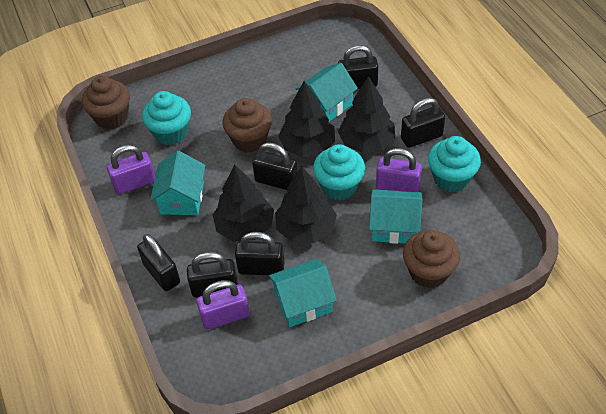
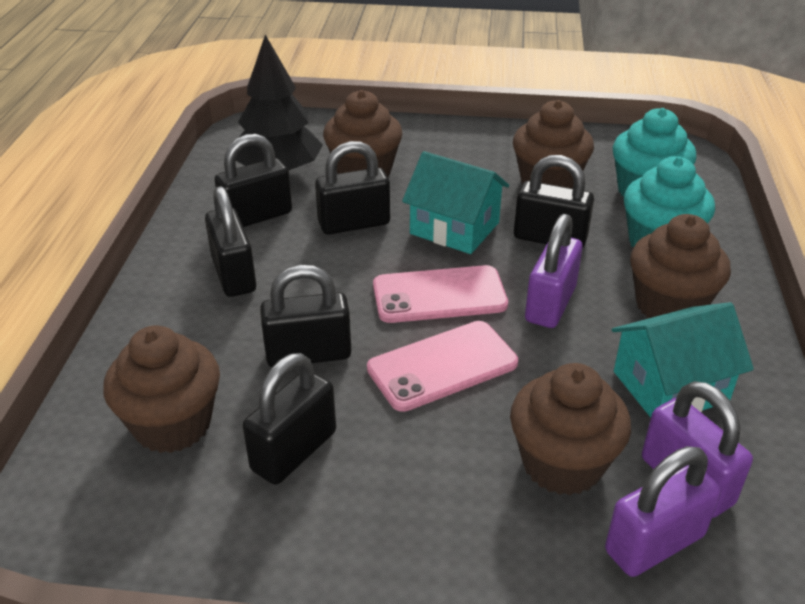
black tree: [213,165,274,242] [275,166,337,243] [278,81,335,157] [338,76,395,153] = 4 -> [236,35,323,172] = 1
brown cupcake: [82,76,130,129] [222,98,272,153] [403,230,460,288] = 3 -> [103,325,220,453] [323,90,402,177] [510,363,631,495] [513,100,594,189] [630,214,731,318] = 5
pink phone: none = 0 -> [367,321,518,412] [373,265,508,323] = 2
turquoise cupcake: [142,91,191,145] [313,144,365,201] [428,136,481,192] = 3 -> [613,108,697,197] [624,156,715,247] = 2
turquoise house: [150,151,205,215] [269,259,337,327] [295,63,358,122] [369,189,422,244] = 4 -> [402,151,509,254] [612,302,754,418] = 2

